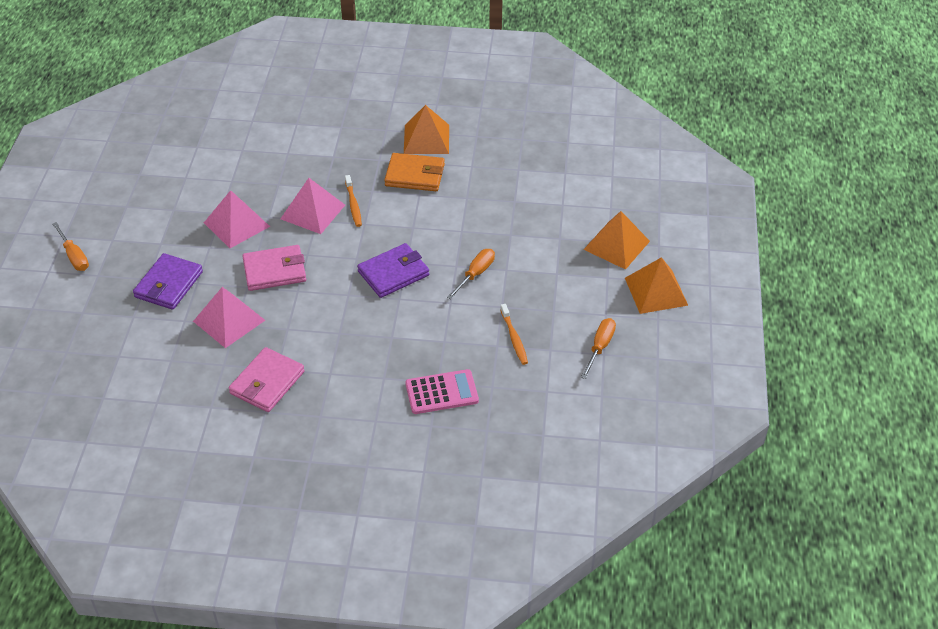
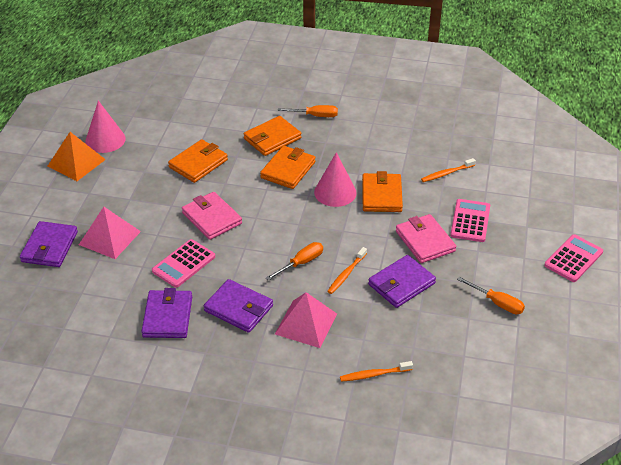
orange pyramid: [404,105,449,154] [583,211,650,270] [625,257,688,314] = 3 -> [48,132,106,181] = 1
orange toothbrush: [345,175,362,227] [500,304,528,365] = 2 -> [327,247,367,294] [340,361,413,382] [421,158,476,182] = 3
orange wallet: [384,153,445,191] = 1 -> [168,139,228,183] [244,116,301,156] [260,146,315,189] [362,171,403,212] = 4
pink calculator: [405,369,479,414] = 1 -> [152,239,215,288] [450,199,490,242] [544,234,603,282] = 3
pink cone: none = 0 -> [85,100,126,153] [314,152,357,207] = 2
pink pyramid: [193,287,265,348] [204,190,270,248] [280,178,345,234] = 3 -> [79,207,141,259] [275,292,337,348] = 2
purple wallet: [133,253,203,310] [357,243,429,298] = 2 -> [20,221,78,267] [141,288,192,338] [204,279,273,333] [368,255,436,308] = 4

